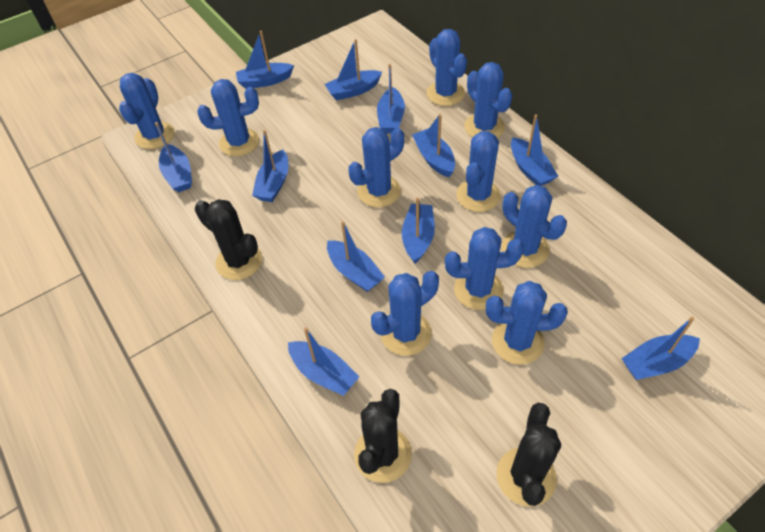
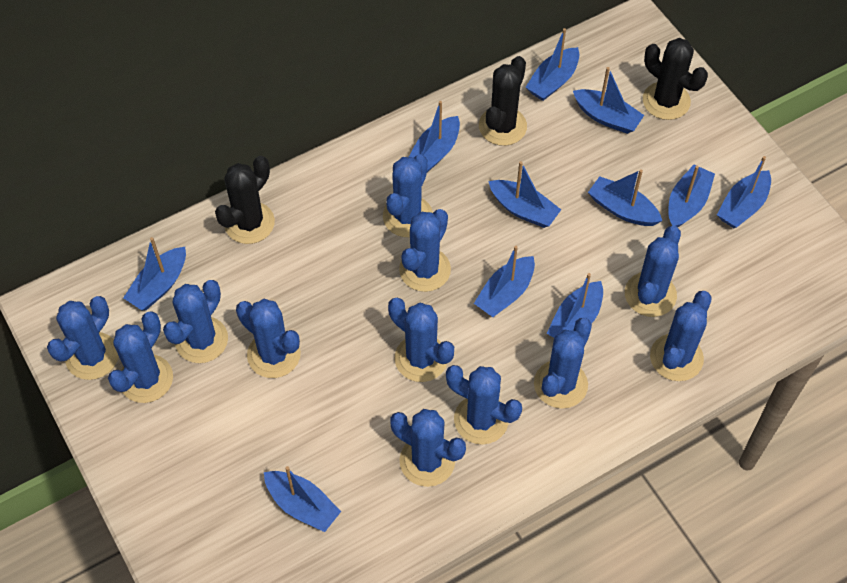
blue cactus: [119,73,174,149] [197,79,259,156] [348,127,404,207] [371,271,439,356] [427,29,467,106] [445,227,524,310] [456,131,501,212] [464,62,513,138] [486,281,568,365] [502,185,567,268] = 10 -> [47,296,119,380] [108,311,173,403] [163,280,228,363] [236,299,301,378] [383,155,433,237] [388,298,454,382] [390,409,466,487] [399,209,451,292] [446,365,522,445] [534,318,592,409] [625,226,681,317] [650,291,712,381] = 12

